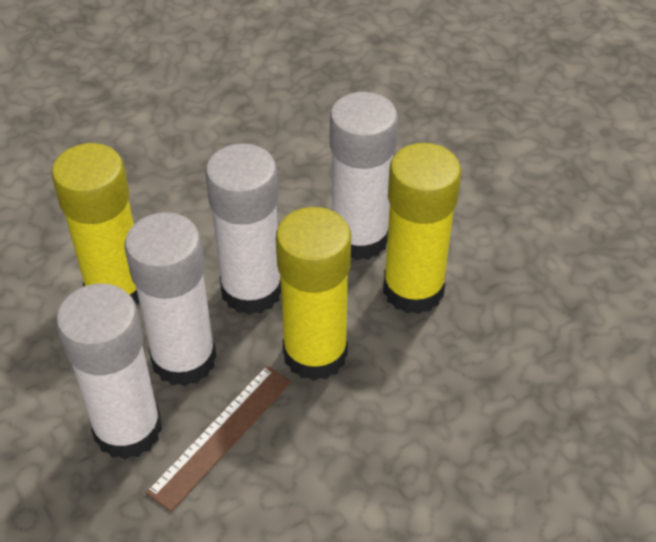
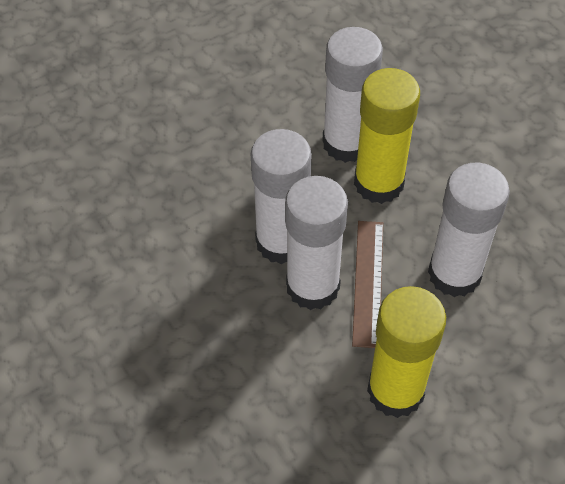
yellow glue stick: [51,143,139,305] [276,207,351,381] [383,143,461,314] = 3 -> [354,68,420,204] [367,286,446,418] = 2

